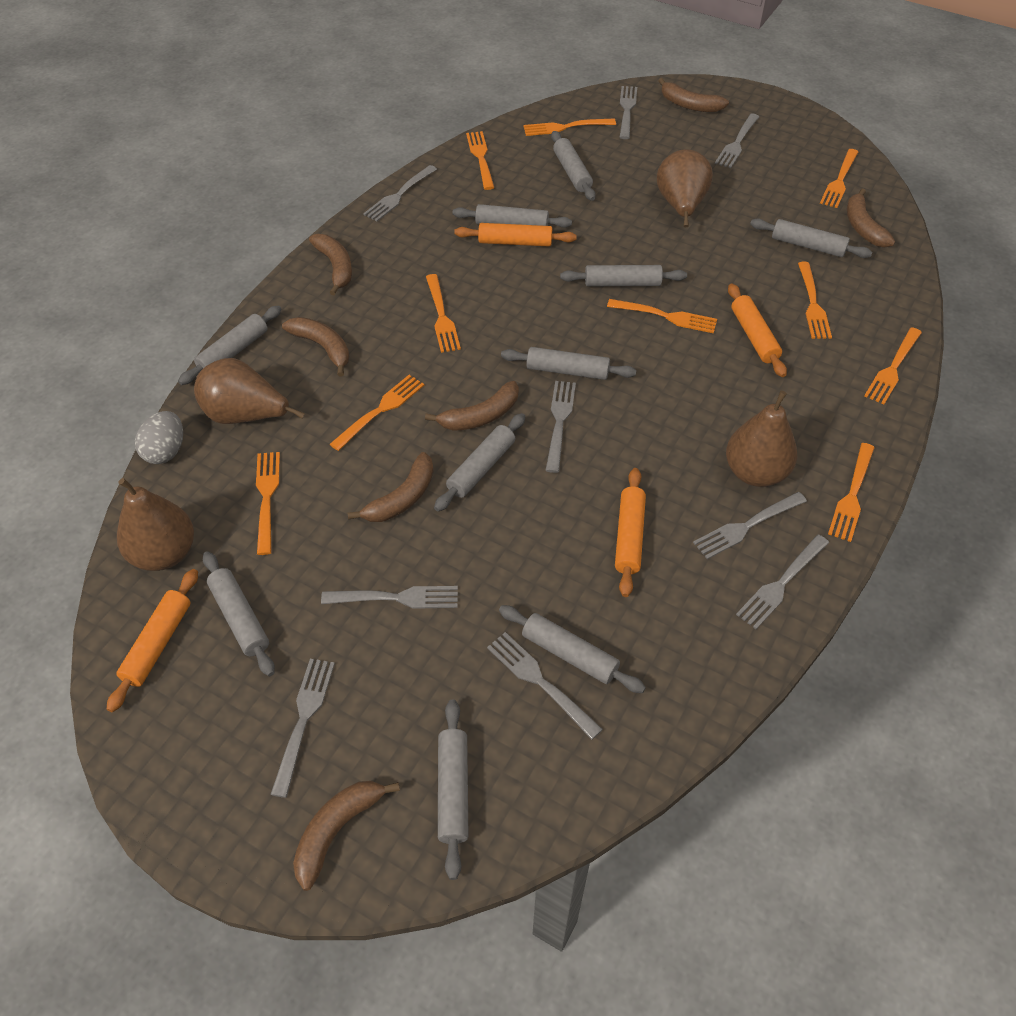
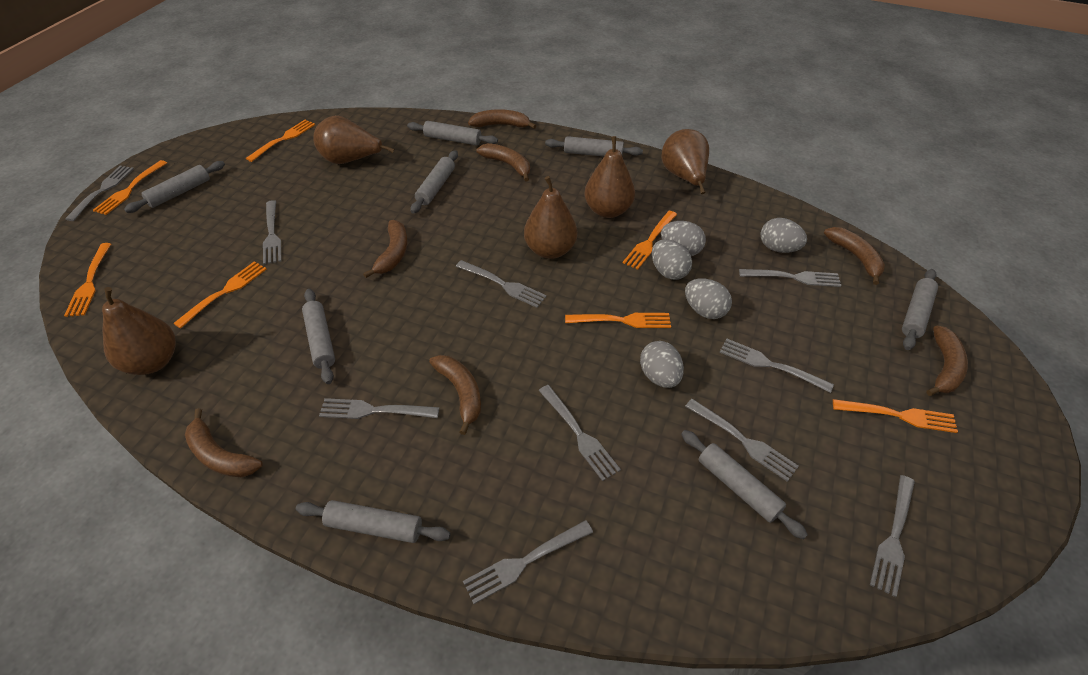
brown pear: [117,478,194,571] [194,358,305,424] [657,149,713,227] [726,391,797,487] = 4 -> [102,287,176,375] [313,115,394,164] [524,176,577,259] [584,136,635,218] [661,129,709,194] = 5
grey egg: [135,411,183,464] = 1 -> [640,341,684,388] [652,239,692,280] [661,221,706,256] [685,278,732,319] [761,218,807,253] = 5
grey fork: [270,659,335,798] [321,586,458,609] [363,165,437,221] [487,632,603,740] [545,381,576,473] [619,86,637,139] [693,492,807,559] [715,114,759,168] [736,534,829,629] = 9 -> [65,166,134,221] [263,200,282,265] [319,398,439,419] [456,260,547,308] [463,520,593,604] [538,385,621,481] [685,399,799,482] [720,338,834,393] [739,269,841,287] [870,475,915,597] = 10
grey rolling pin: [178,305,282,385] [203,551,275,676] [434,413,525,512] [438,699,469,880] [453,204,572,228] [499,605,646,693] [501,347,636,380] [551,131,596,201] [560,265,687,286] [750,219,872,258] = 10 -> [124,161,225,213] [296,500,451,543] [302,289,335,384] [407,121,498,146] [411,150,458,214] [545,136,643,156] [681,430,808,539] [902,269,938,350] = 8
orange fork: [256,452,280,555] [330,375,424,451] [426,274,461,353] [466,131,494,190] [523,119,616,136] [607,299,717,333] [798,262,832,339] [820,149,858,208] [828,443,875,542] [864,327,922,405] = 10 -> [64,243,111,317] [93,160,167,215] [173,261,267,329] [246,120,315,162] [565,313,671,328] [623,211,677,270] [833,399,958,433] = 7
orange rolling pin: [107,569,198,712] [454,223,577,247] [615,468,646,597] [728,284,787,377] = 4 -> none = 0

